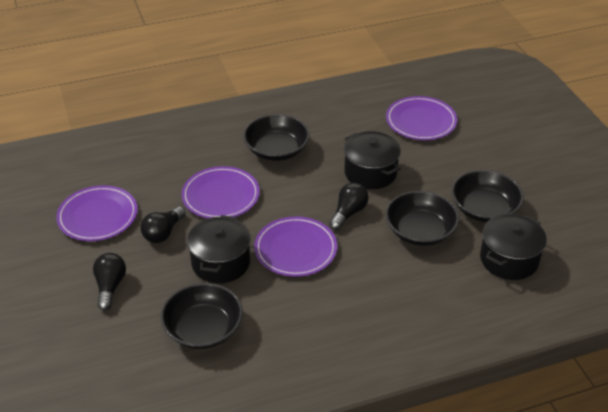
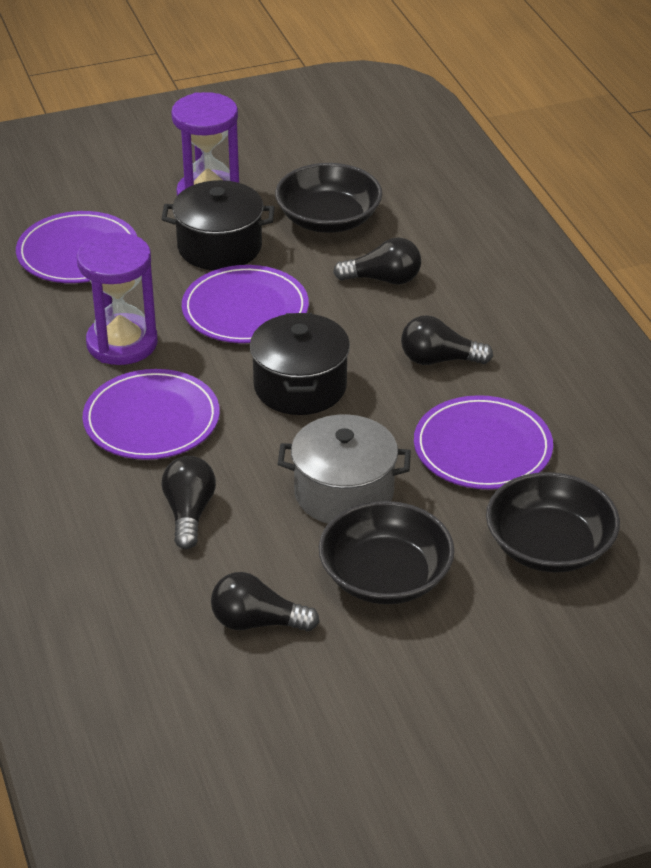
black bowl: [160,283,243,349] [243,114,310,161] [385,191,459,246] [451,170,524,222] = 4 -> [275,163,382,233] [319,501,455,604] [486,472,620,573] = 3
black light bulb: [93,253,126,311] [140,206,186,243] [329,183,369,230] = 3 -> [161,456,216,549] [211,572,320,631] [333,237,421,285] [401,315,493,365] = 4
black pot: [187,215,251,283] [344,131,401,189] [480,214,547,280] = 3 -> [162,180,275,270] [250,313,350,415] = 2
grey pot: none = 0 -> [278,414,411,524] = 1
purple hourglass: none = 0 -> [77,232,158,365] [171,92,239,196] = 2

